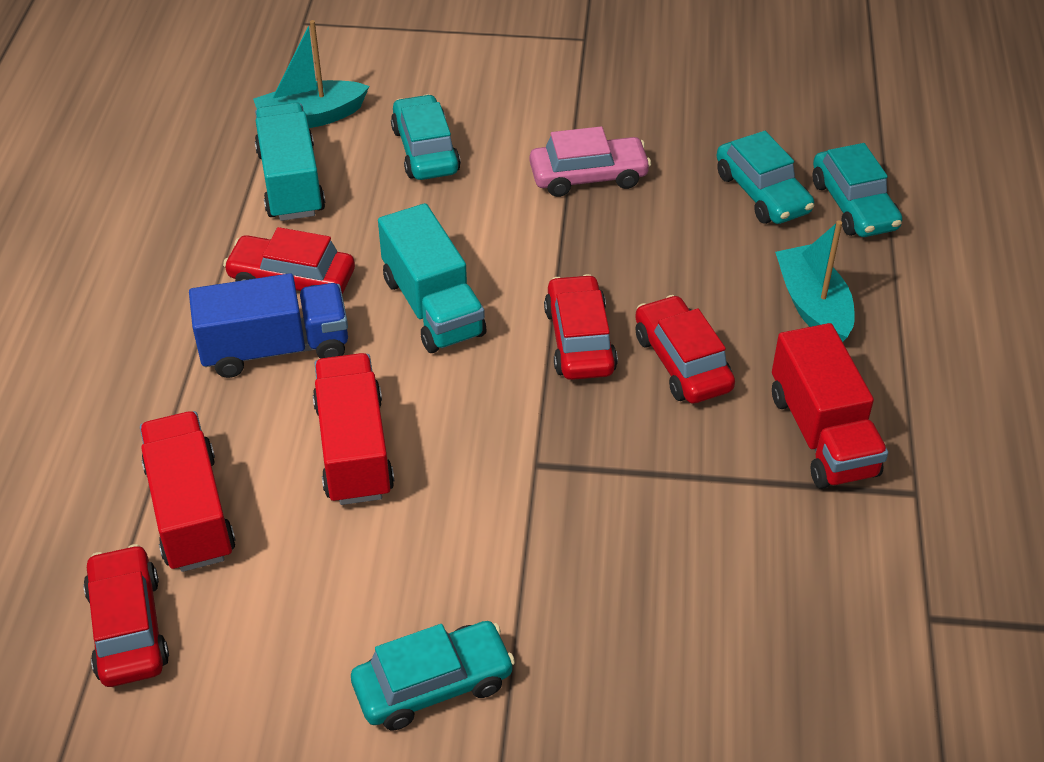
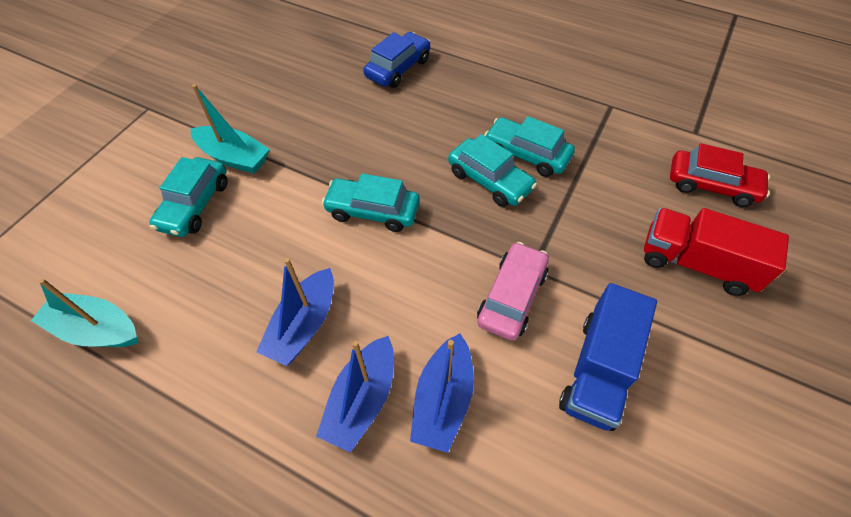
blue boat: none = 0 -> [256,258,334,366] [316,336,394,453] [410,333,474,453] = 3
blue car: none = 0 -> [363,32,430,88] = 1
red car: [83,544,169,687] [223,227,355,294] [544,274,618,380] [635,295,735,404] = 4 -> [670,143,770,207] = 1
red truck: [140,411,236,572] [313,353,394,505] [772,323,888,489] = 3 -> [644,208,789,296] = 1
turquoise truck: [255,102,325,221] [378,203,486,353] = 2 -> none = 0

